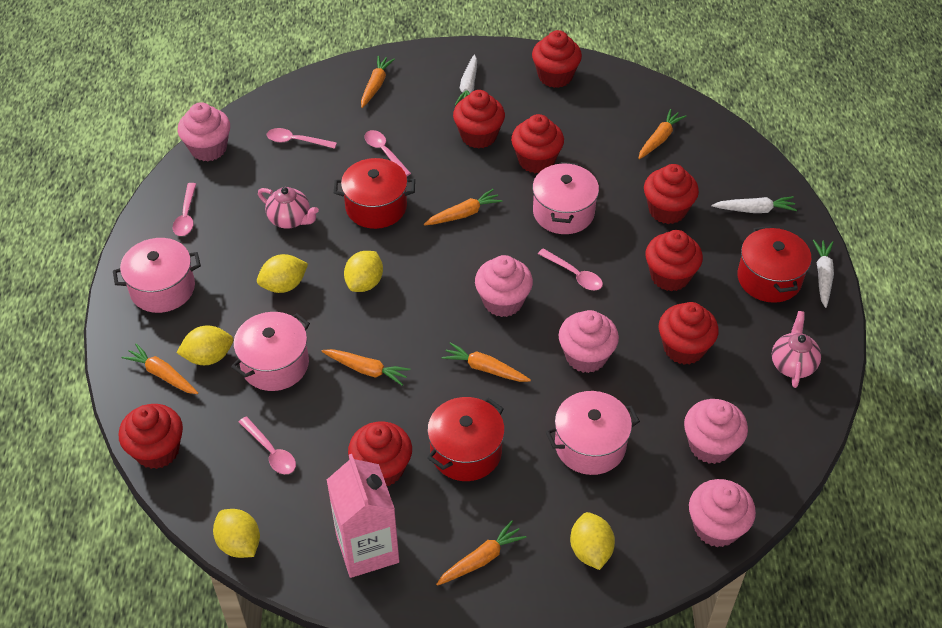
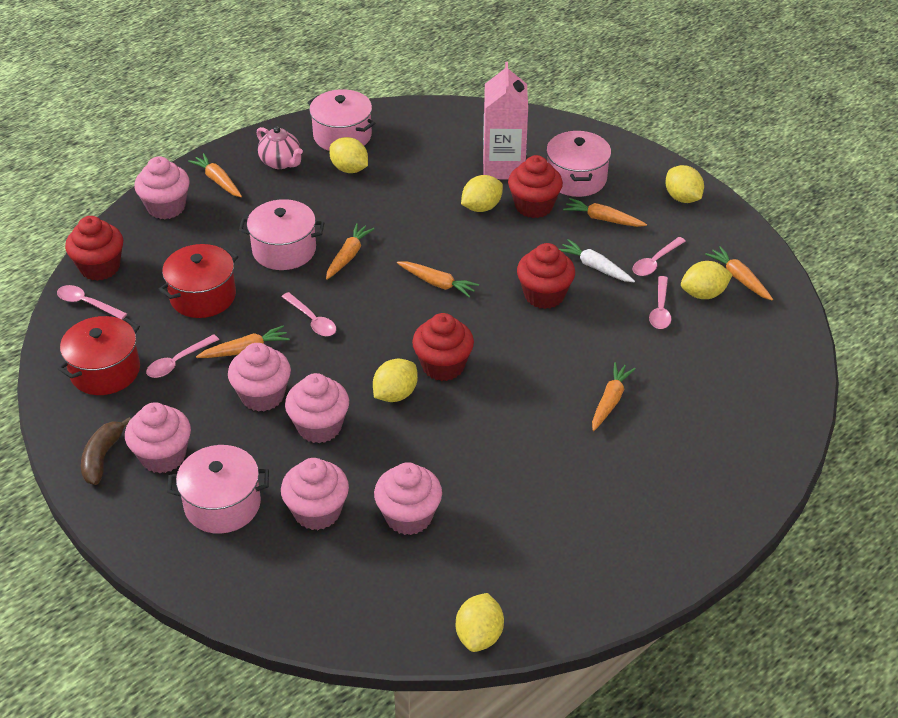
brown banana: none = 0 -> [81,417,131,485] = 1
pink cupcake: [178,102,230,161] [475,255,533,317] [559,310,619,373] [684,399,748,464] [689,479,756,547] = 5 -> [125,402,191,473] [134,156,190,219] [228,343,291,412] [281,458,349,530] [285,373,349,443] [374,462,442,535] = 6
pink teapot: [258,187,319,229] [772,311,821,388] = 2 -> [257,126,303,169] = 1
red cupcake: [118,404,183,469] [348,422,412,486] [453,90,505,149] [511,114,564,173] [532,30,582,88] [644,164,699,224] [645,230,703,291] [659,302,719,365] = 8 -> [65,216,123,281] [412,313,474,381] [508,155,563,218] [517,243,575,309] = 4
red pot: [334,158,415,229] [427,397,505,481] [737,226,812,303] = 3 -> [58,316,140,395] [159,244,239,318] = 2
white carrot: [455,54,477,106] [712,196,797,213] [813,240,834,308] = 3 -> [559,239,635,282] = 1
yellow lemon: [176,326,233,365] [213,509,260,558] [257,254,308,293] [344,251,383,292] [570,512,615,570] = 5 -> [329,137,368,173] [373,359,418,402] [456,593,504,652] [461,175,503,212] [665,165,704,203] [681,261,733,299] = 6

